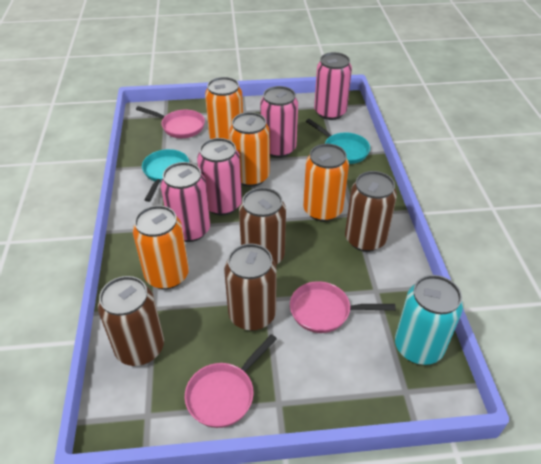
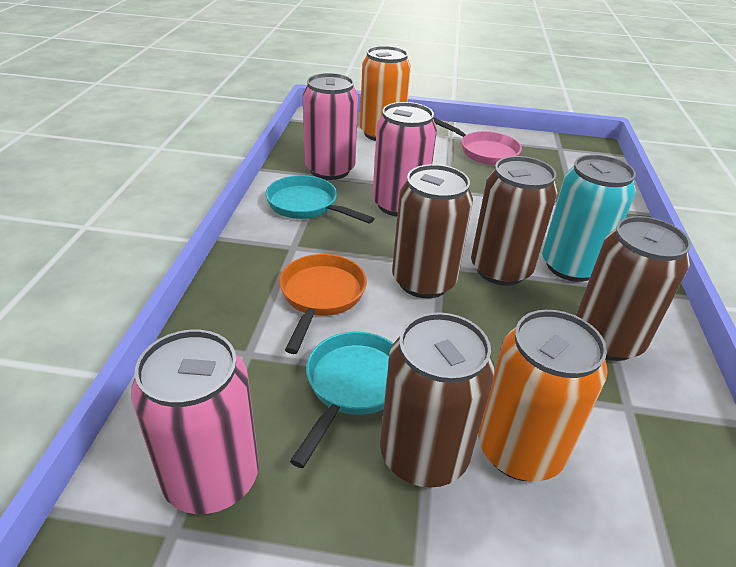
orange can: [133,205,189,289] [205,77,243,140] [229,112,270,187] [303,144,349,222] = 4 -> [360,46,411,141] [478,310,608,481] = 2
orange pan: none = 0 -> [279,254,367,354] = 1
pink can: [161,162,210,242] [197,138,242,215] [260,86,298,158] [314,52,352,120] = 4 -> [131,330,259,514] [303,73,358,180] [372,102,437,217] = 3
pink pan: [136,106,205,138] [185,334,277,428] [290,281,396,333] = 3 -> [433,117,522,165] = 1

